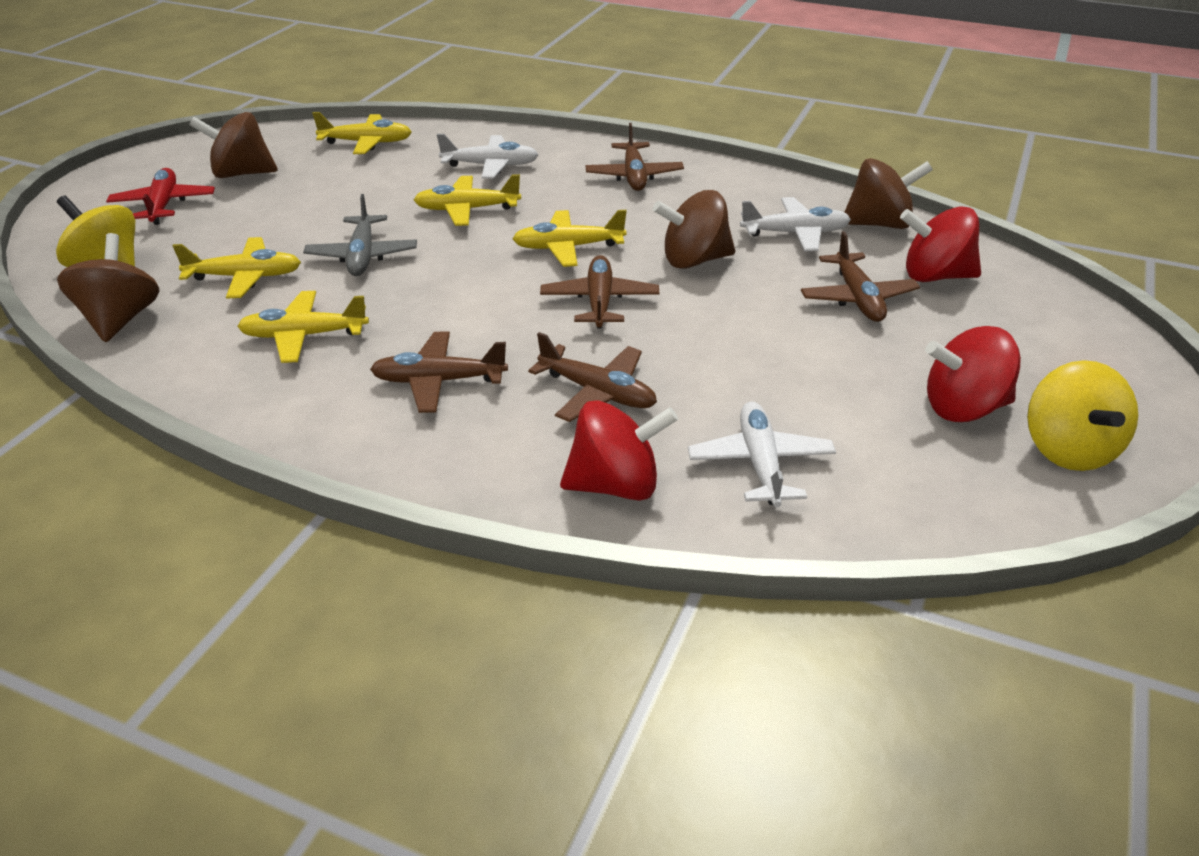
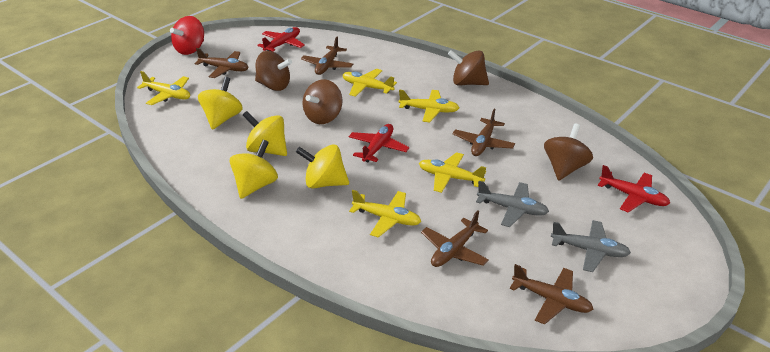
grey plane: [303,194,417,276] = 1 -> [476,181,549,227] [551,220,631,272] = 2
red plane: [106,168,215,225] = 1 -> [257,27,305,51] [348,124,409,162] [598,165,670,212] = 3
red spinning top: [560,400,678,501] [900,207,981,282] [926,326,1021,422] = 3 -> [170,16,204,55] = 1
white plane: [437,134,539,179] [688,401,836,507] [740,197,851,251] = 3 -> none = 0
yellow spinning top: [56,195,135,267] [1027,360,1138,471] = 2 -> [198,77,243,130] [230,140,278,199] [243,111,287,156] [296,144,349,189] = 4

